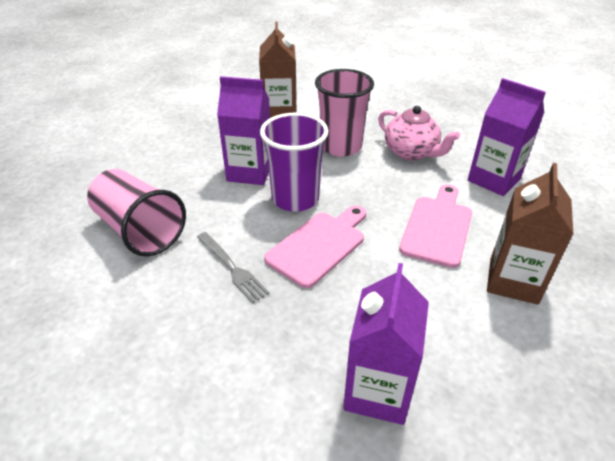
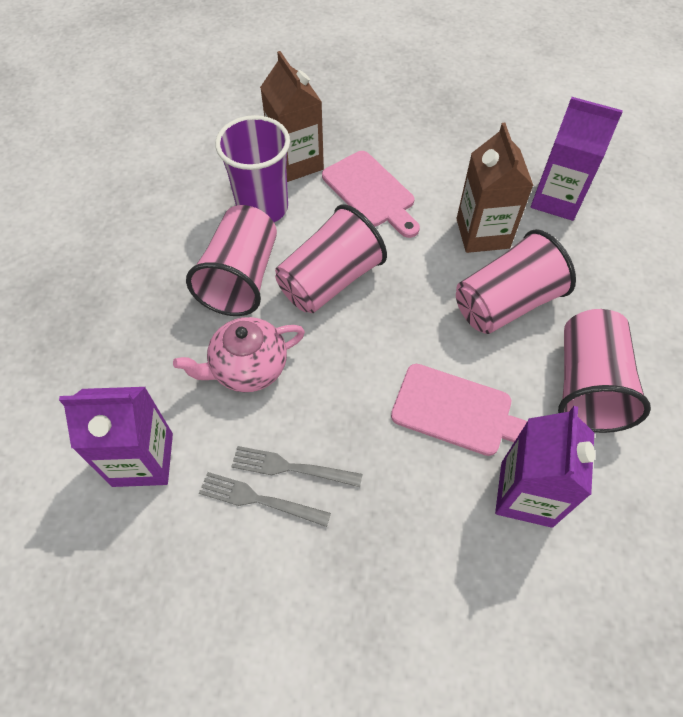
grey fork: [197,232,269,303] = 1 -> [199,472,331,527] [231,446,362,487] = 2
pink cup: [87,169,186,256] [315,69,374,157] = 2 -> [186,205,277,316] [275,204,387,313] [456,229,576,334] [558,309,651,433] = 4

